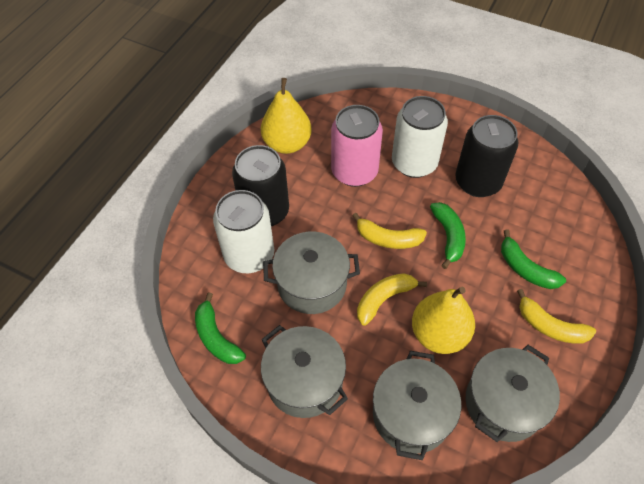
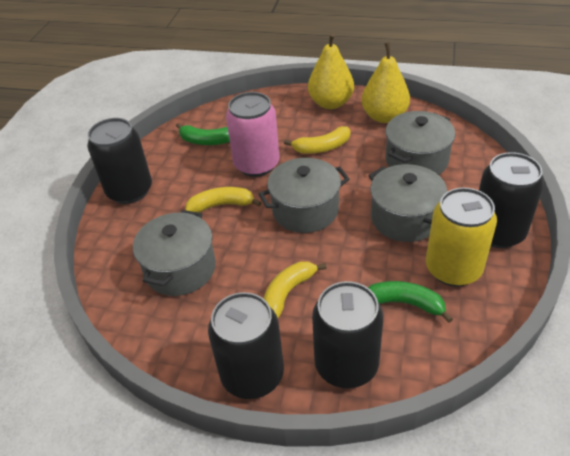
black can: [232,145,289,226] [455,115,518,197] = 2 -> [87,118,152,204] [208,292,284,399] [312,281,383,388] [479,152,544,248] = 4
green banana: [195,292,246,364] [430,202,466,269] [501,230,566,289] = 3 -> [176,123,230,145] [368,281,453,323] = 2
white can: [213,190,274,273] [392,96,448,178] = 2 -> none = 0
yellow can: none = 0 -> [426,188,497,287] = 1

